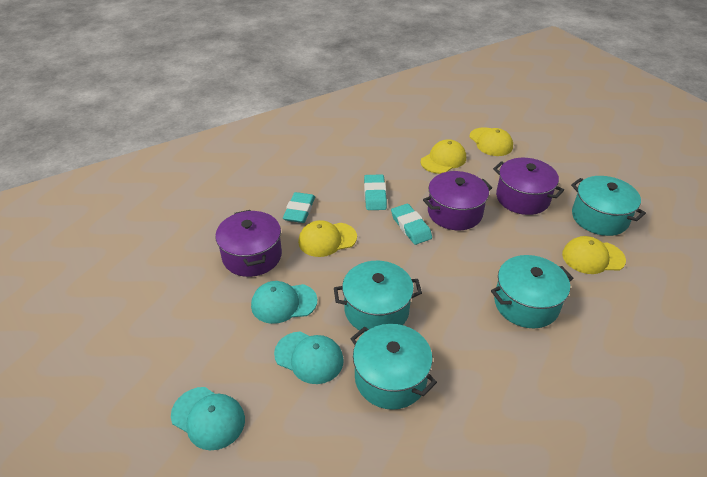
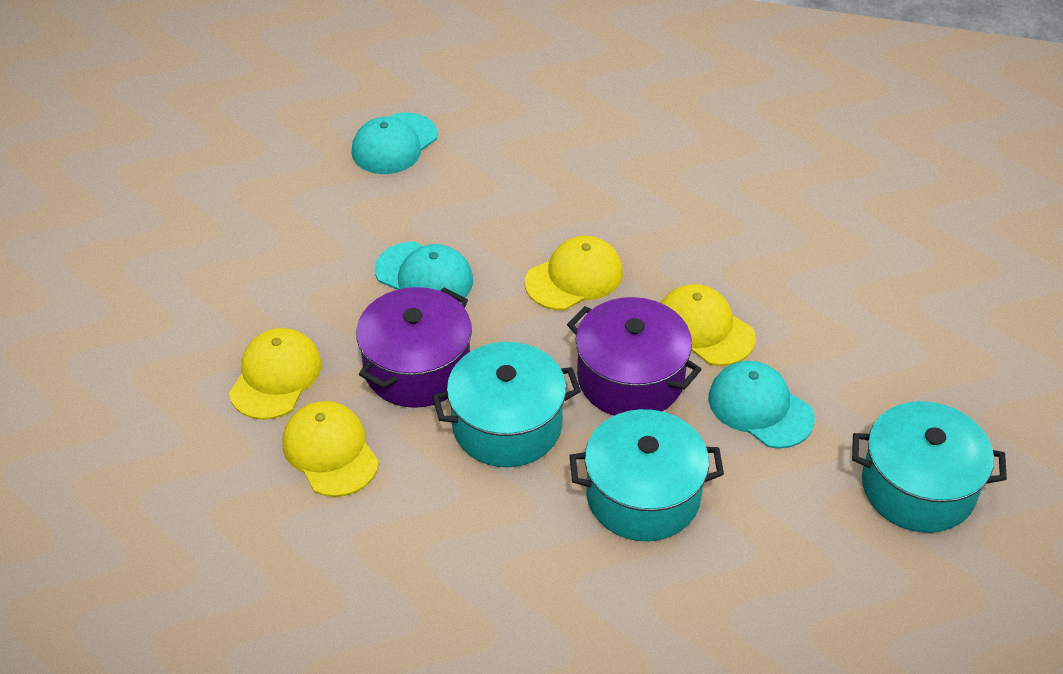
purple pot: [215,210,282,277] [423,171,492,230] [493,158,564,215] = 3 -> [356,287,472,408] [567,297,702,416] = 2
turquoise eraser: [283,192,315,223] [364,175,387,210] [391,204,432,245] = 3 -> none = 0
turquoise pot: [334,261,422,333] [350,324,437,410] [491,255,574,328] [571,176,646,236] = 4 -> [432,342,581,467] [570,409,724,541] [852,401,1007,533] = 3

